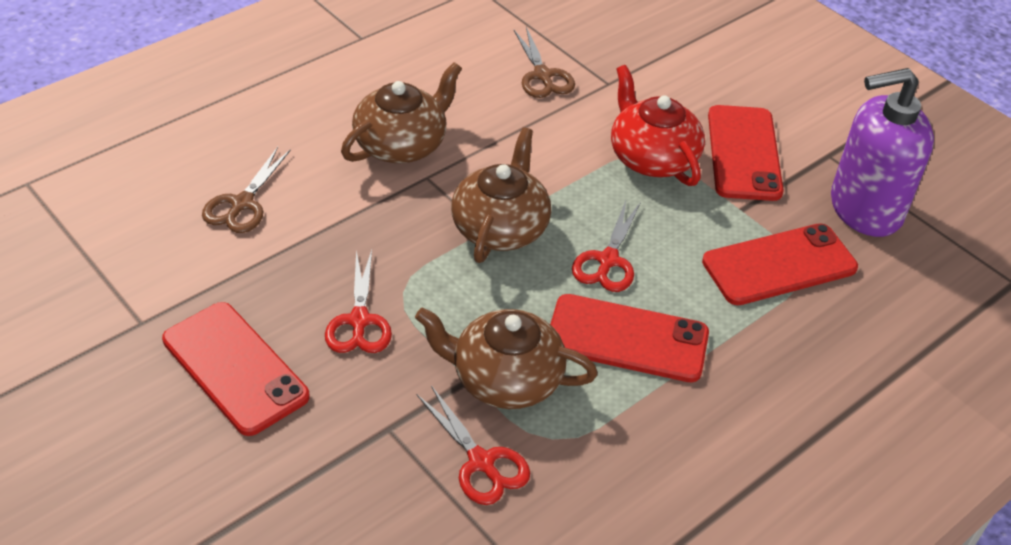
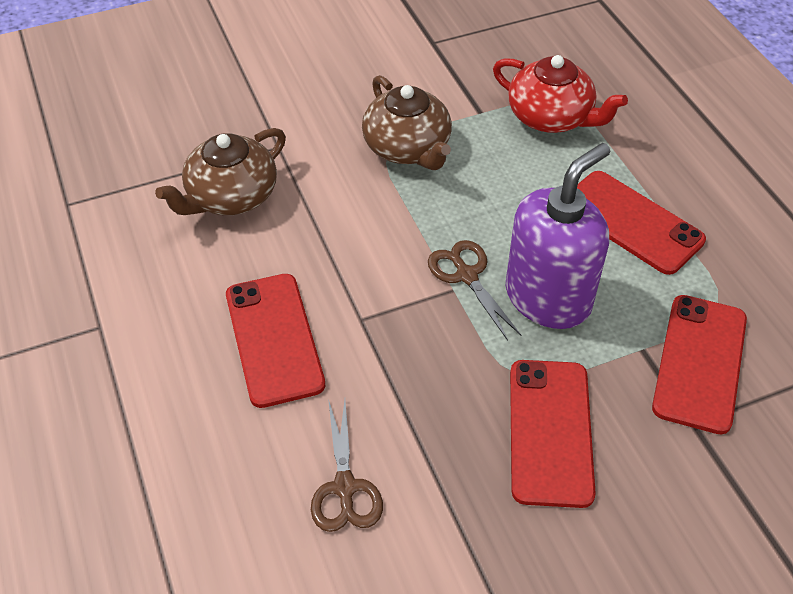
brown teapot: [341,62,462,163] [415,307,598,409] [451,127,551,263] = 3 -> [155,128,286,215] [362,75,452,170] = 2
red scissors: [325,250,392,353] [417,385,530,505] [572,201,641,292] = 3 -> none = 0

